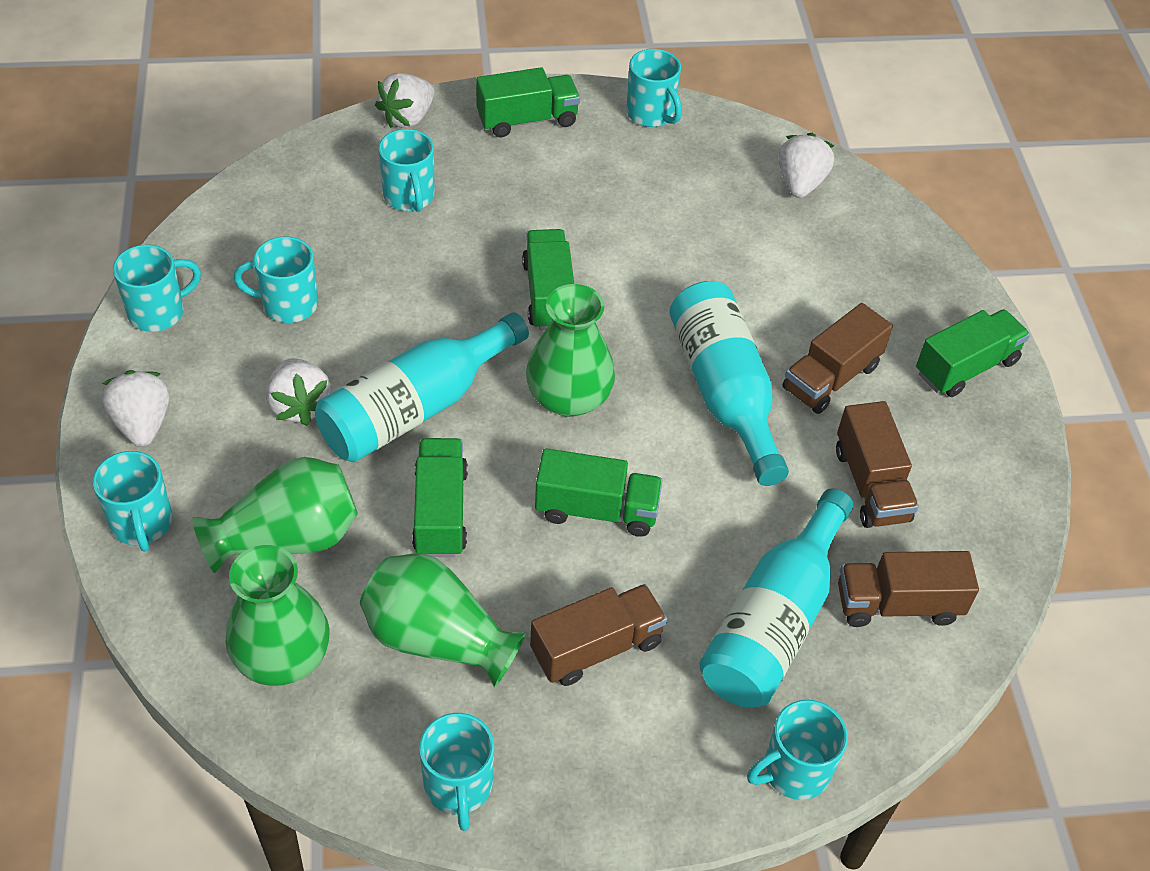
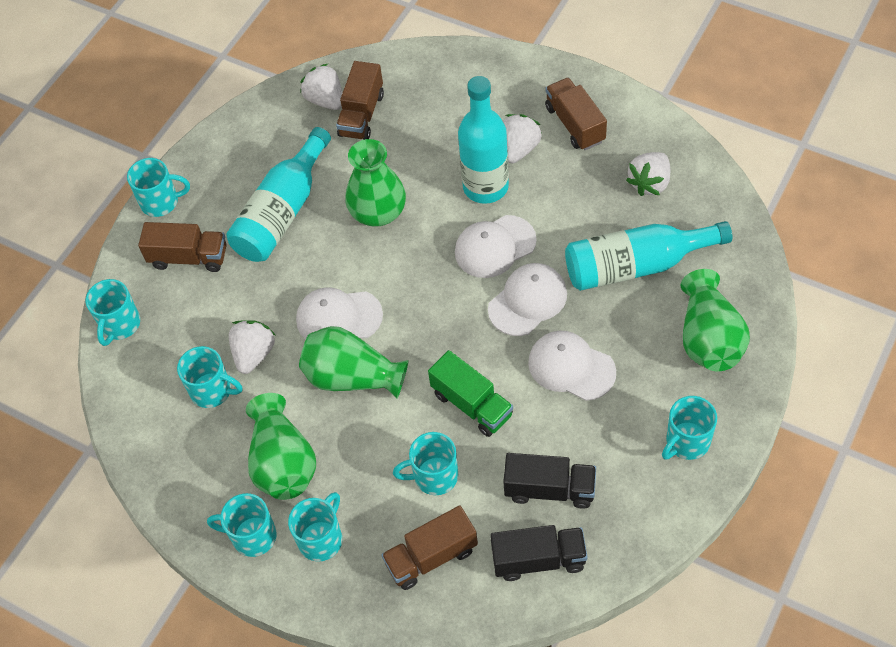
black truck: none = 0 -> [490,525,587,581] [503,453,596,509] = 2
green truck: [412,438,468,557] [476,67,580,137] [522,229,574,330] [535,448,663,537] [916,309,1030,397] = 5 -> [428,350,513,437] = 1
white cap: none = 0 -> [296,287,383,340] [455,215,537,278] [488,263,567,336] [528,331,616,401] = 4

